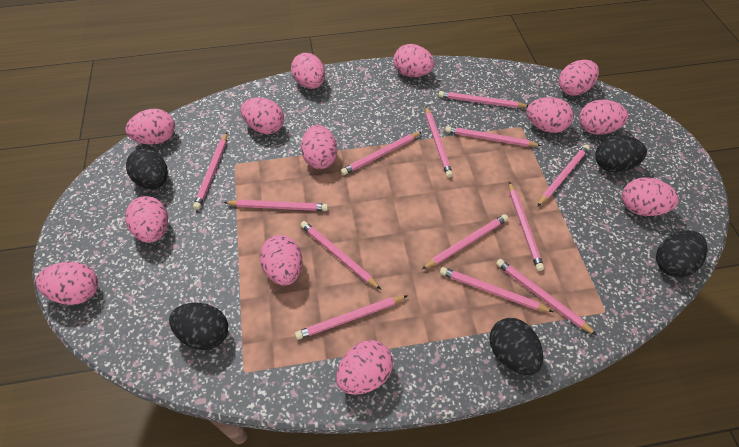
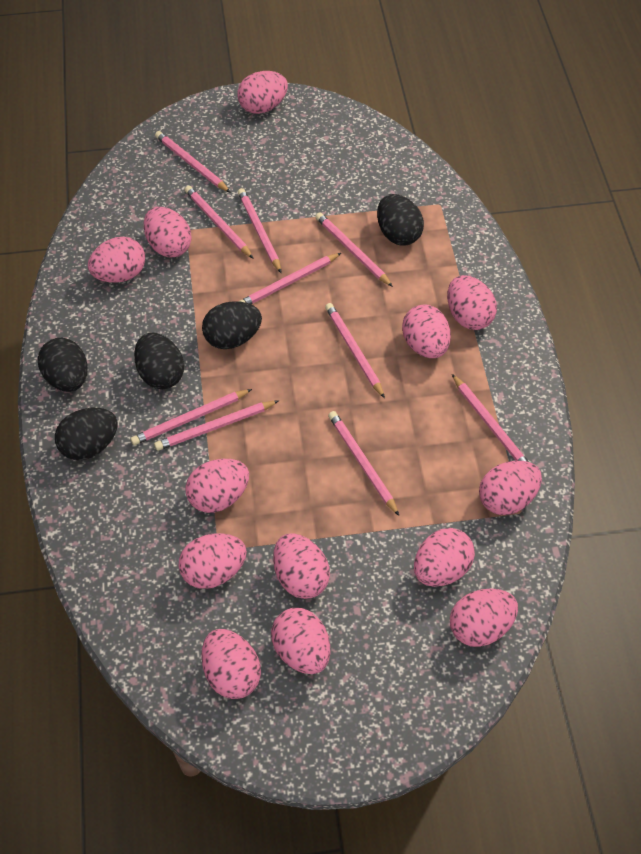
pink pencil: [193,132,227,210] [224,200,328,211] [295,296,407,340] [300,221,381,289] [341,132,422,175] [422,214,508,269] [425,107,453,178] [439,91,528,108] [440,267,553,312] [445,126,542,147] [496,259,597,335] [509,182,544,271] [537,145,590,207] = 13 -> [131,389,252,445] [154,401,278,451] [155,131,231,193] [185,186,254,259] [238,188,281,273] [238,253,341,304] [315,212,393,287] [325,303,385,398] [328,411,399,516] [452,374,528,462] = 10

